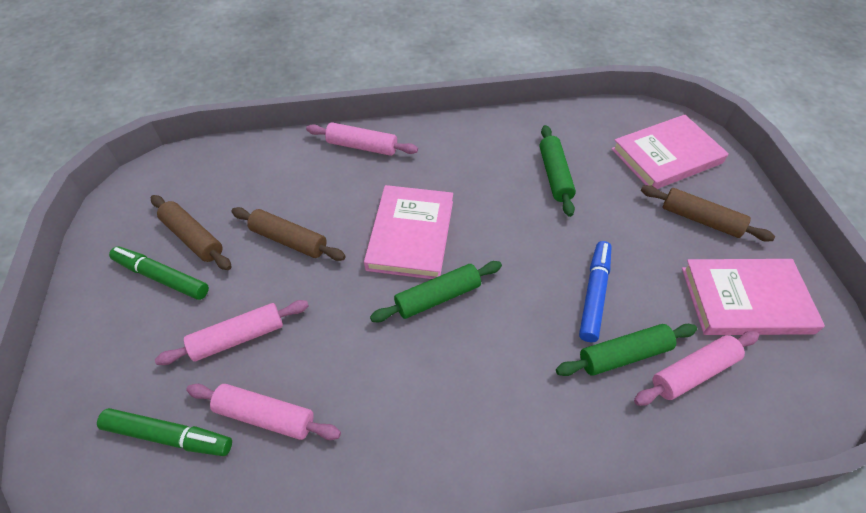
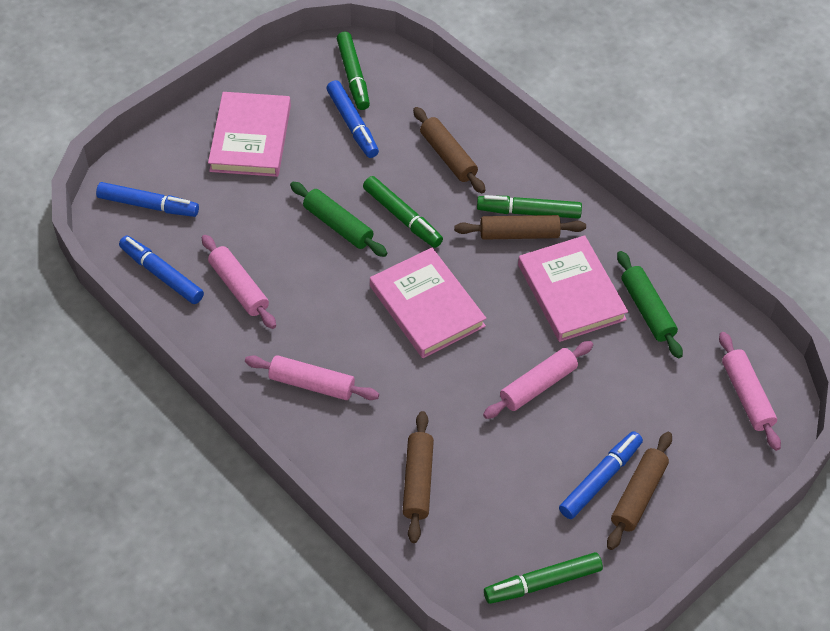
blue marker: [579,241,612,342] = 1 -> [96,182,199,217] [119,235,204,304] [326,80,379,158] [559,431,643,519] = 4
brown rolling pin: [151,195,232,270] [231,207,346,261] [641,185,775,241] = 3 -> [403,411,434,543] [413,107,486,193] [454,215,586,240] [607,432,672,550] = 4
green marker: [97,408,232,456] [109,246,209,300] = 2 -> [337,32,370,110] [363,176,443,248] [477,195,582,219] [484,552,603,604] = 4
green rolling pin: [370,261,502,322] [539,125,576,217] [556,324,697,376] = 3 -> [290,182,387,257] [617,251,683,358] = 2

